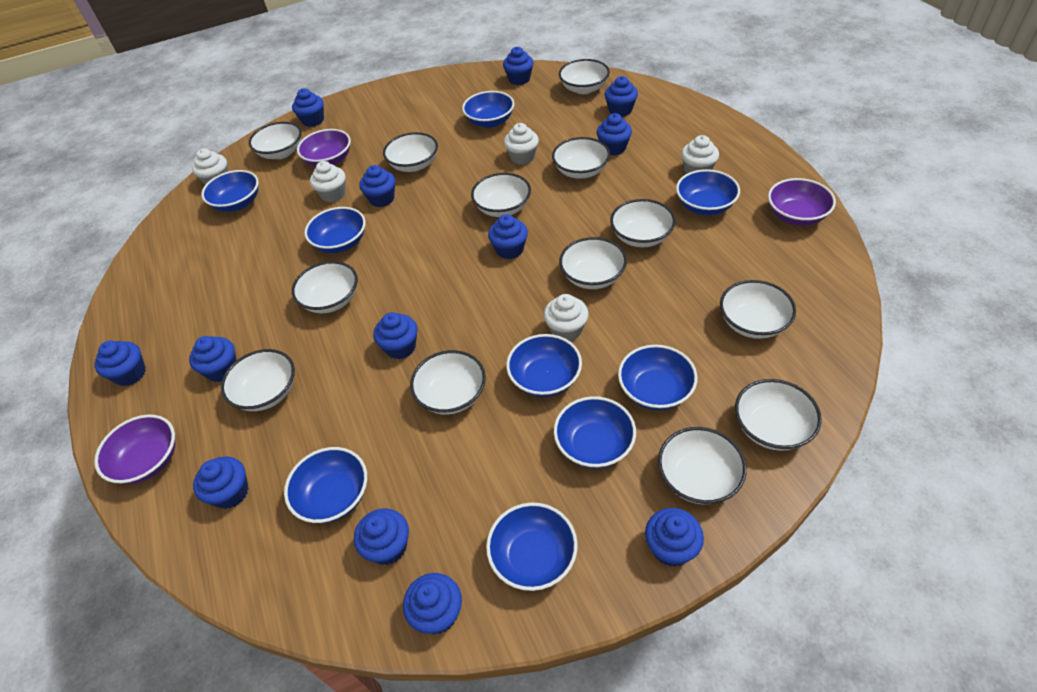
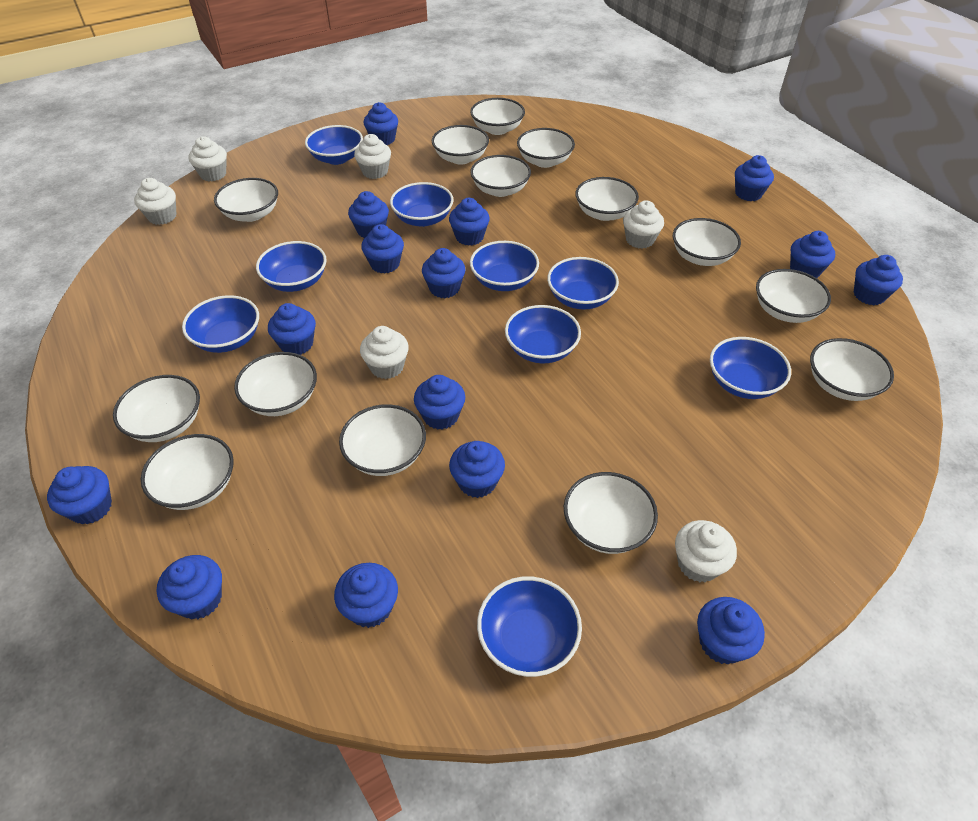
blue cupcake: [95,341,146,386] [189,336,237,382] [193,456,248,509] [292,88,324,127] [354,508,409,565] [359,165,395,207] [373,312,418,359] [403,573,462,634] [488,214,528,259] [503,47,534,85] [597,113,632,155] [605,76,638,117] [645,508,704,567] = 13 -> [47,466,112,524] [157,555,222,619] [268,303,316,355] [334,563,398,628] [348,191,389,238] [361,224,404,273] [363,102,398,145] [414,375,465,430] [422,248,466,298] [449,198,490,246] [449,441,505,498] [697,597,765,664] [735,155,774,201] [790,231,835,278] [853,255,903,305] = 15
purple bowl: [94,415,175,484] [297,129,351,167] [768,178,836,226] = 3 -> none = 0
white bowl: [221,349,295,411] [249,122,302,159] [292,261,358,313] [383,132,438,172] [410,350,486,415] [471,173,531,217] [552,137,610,179] [559,59,610,94] [559,237,627,289] [610,199,676,247] [658,427,747,504] [720,280,796,339] [735,379,822,451] = 13 -> [113,375,200,442] [141,434,234,510] [214,178,278,222] [234,352,317,416] [339,404,426,476] [432,125,489,165] [470,98,525,135] [470,155,531,197] [517,128,575,168] [564,472,658,554] [575,177,639,221] [673,218,741,266] [756,269,831,323] [810,338,894,401] = 14
white cupcake: [192,148,228,185] [310,161,346,203] [504,123,539,165] [544,294,588,341] [681,135,719,174] = 5 -> [134,178,177,225] [188,136,227,181] [354,134,391,179] [360,326,409,379] [623,200,664,249] [675,520,737,582] = 6

